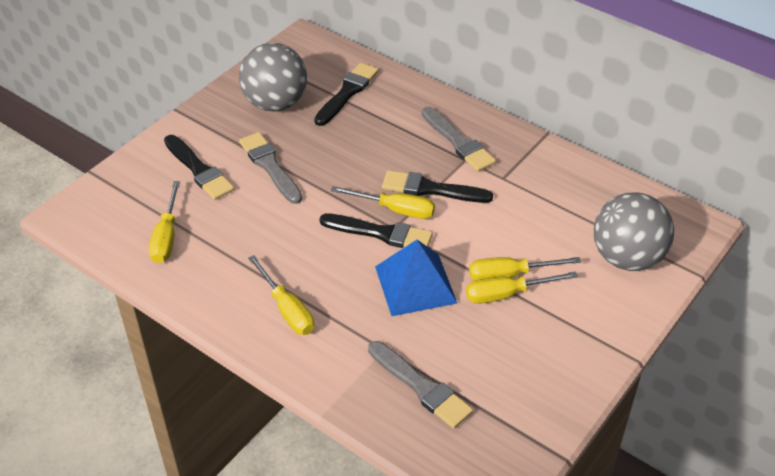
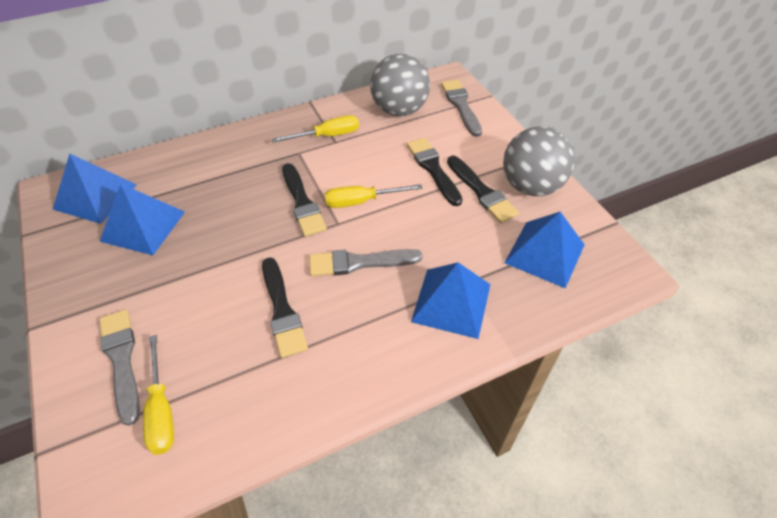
blue pyramid: [375,240,457,316] = 1 -> [53,154,137,224] [100,183,185,255] [411,262,490,339] [504,212,585,288] = 4
yellow screwdriver: [149,181,180,263] [248,255,314,335] [331,186,435,219] [466,271,578,304] [469,257,581,281] = 5 -> [143,335,174,455] [272,115,359,143] [325,184,422,208] = 3

